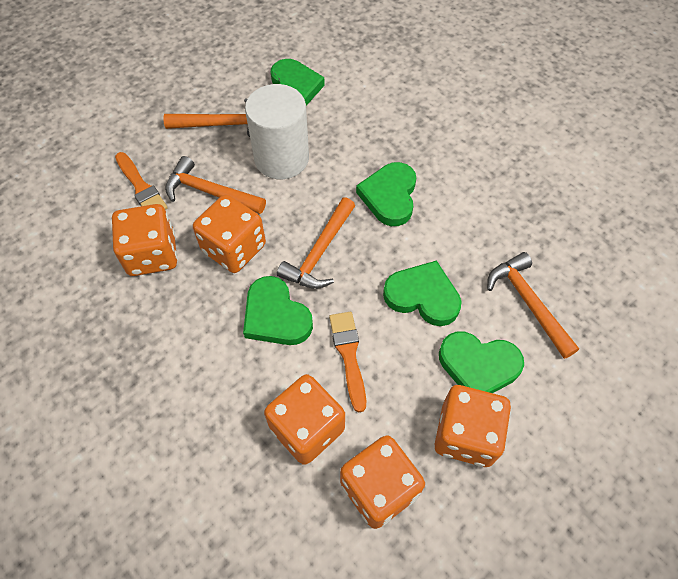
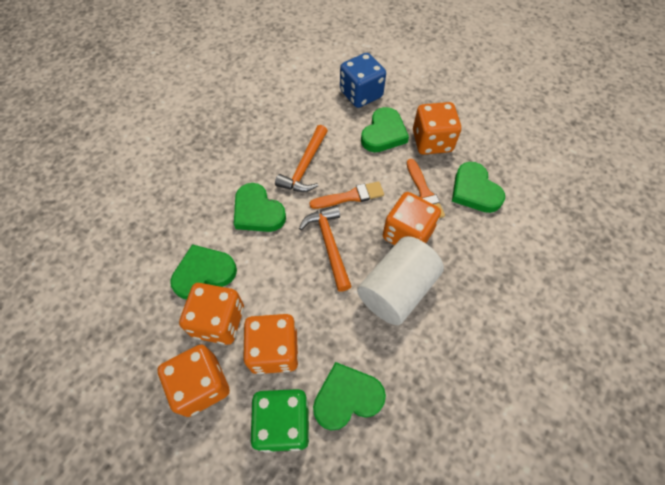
blue dice: none = 0 -> [340,53,386,108] = 1
green dice: none = 0 -> [250,389,310,453] = 1
orange hammer: [163,98,250,137] [165,156,266,214] [277,197,355,289] [487,252,579,359] = 4 -> [275,125,328,192] [299,205,352,292] = 2

